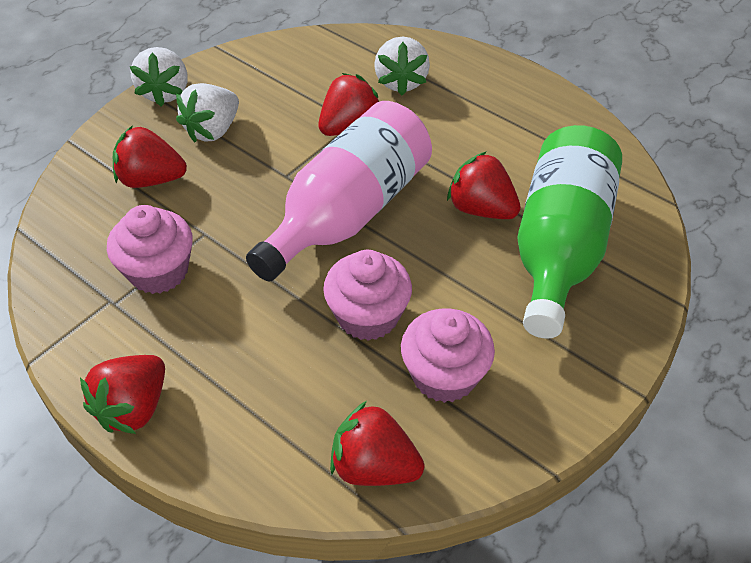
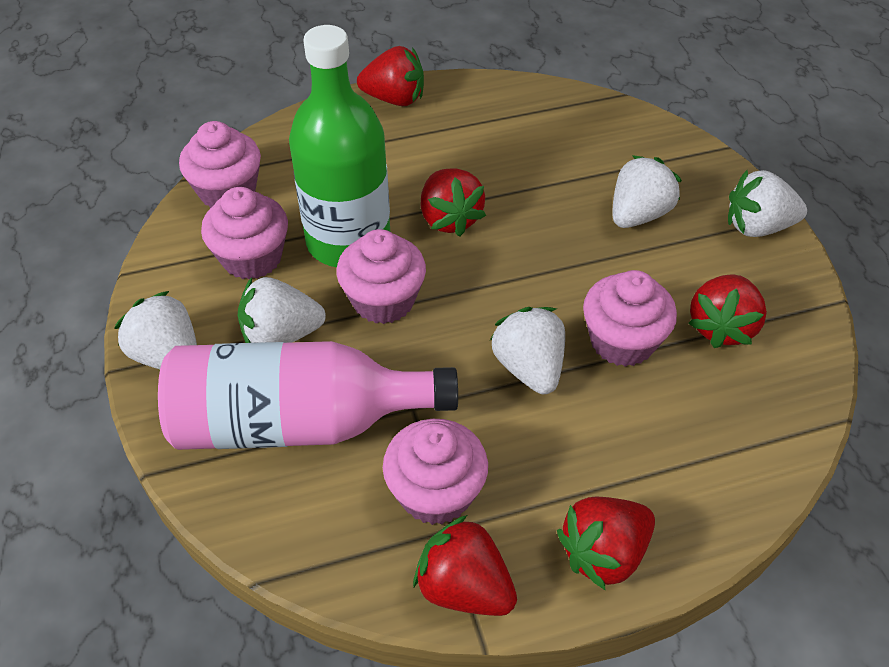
pink cupcake: [107,205,193,294] [323,250,412,341] [401,309,495,403] = 3 -> [179,121,261,208] [201,187,288,280] [336,229,426,324] [383,419,488,525] [583,270,677,367] = 5
white strawberry: [130,47,188,107] [176,83,239,143] [374,37,430,95] = 3 -> [114,291,197,369] [238,277,326,343] [490,307,565,394] [612,155,682,228] [728,170,807,237] = 5

